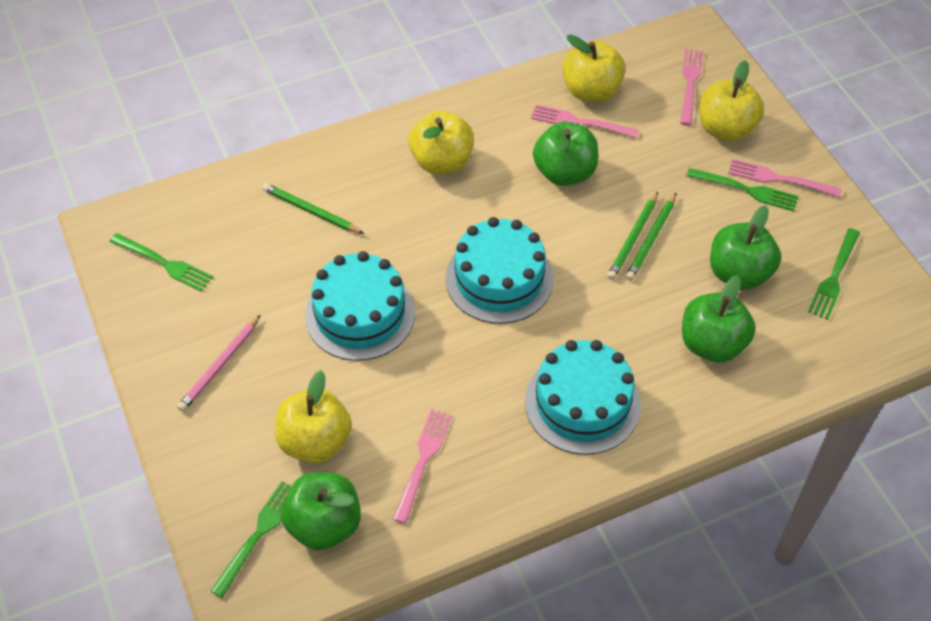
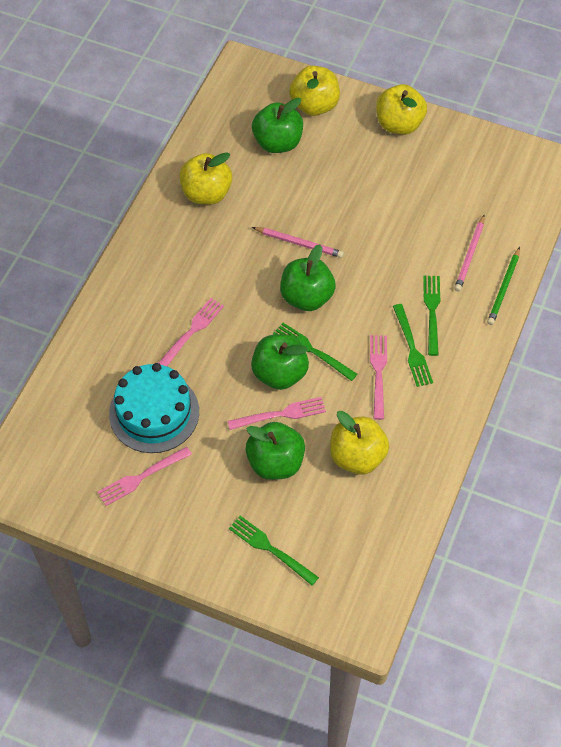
green pencil: [262,183,364,234] [607,192,658,280] [626,193,676,281] = 3 -> [487,247,520,325] = 1
pink pencil: [177,315,260,412] = 1 -> [252,227,344,258] [454,215,485,292] = 2
turquoise cake: [305,251,415,361] [446,217,553,324] [525,340,641,455] = 3 -> [109,363,199,453] = 1

